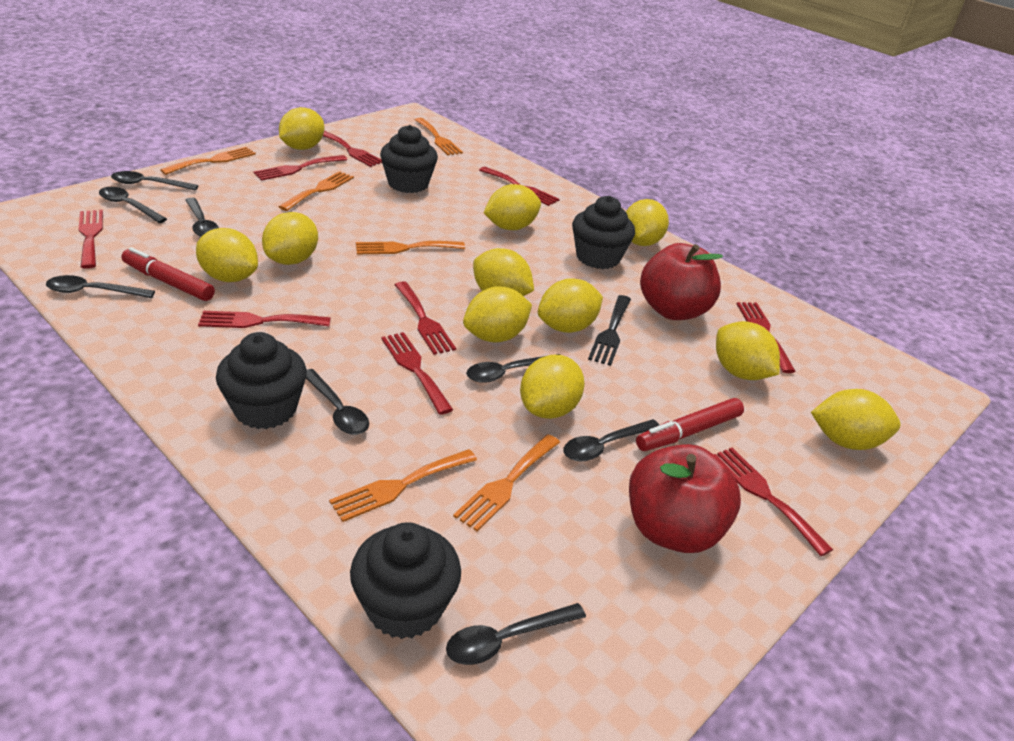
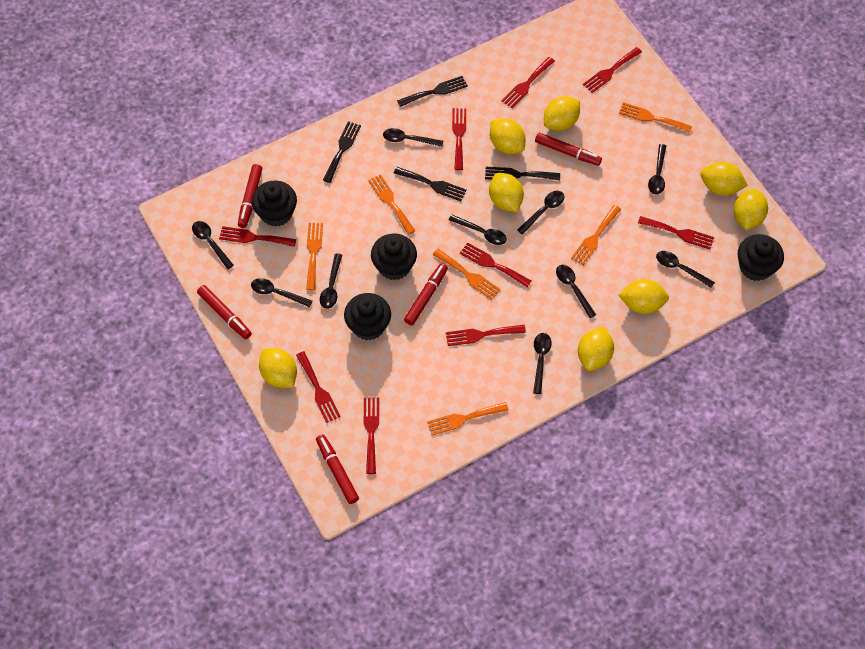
black fork: [588,295,631,366] = 1 -> [323,121,361,183] [394,167,467,201] [397,76,468,107] [485,167,560,180] = 4
black spoon: [46,275,155,298] [99,187,167,223] [111,171,199,191] [185,198,219,237] [306,369,369,435] [446,603,586,665] [466,354,561,383] [563,419,659,461] = 8 -> [192,221,234,269] [251,278,312,307] [320,254,342,309] [383,128,443,147] [449,215,507,245] [517,191,564,235] [533,333,552,394] [556,265,596,318] [648,144,666,195] [656,251,715,288] = 10
red apple: [629,444,741,553] [640,243,723,320] = 2 -> none = 0
red marker: [121,247,215,301] [636,398,744,451] = 2 -> [197,285,252,339] [238,164,262,228] [316,434,359,504] [404,263,448,325] [535,133,602,166] = 5
yellow lemon: [196,228,258,282] [262,212,318,265] [279,107,324,150] [463,286,532,342] [473,248,534,296] [484,184,541,230] [520,355,585,419] [538,278,603,333] [626,199,669,246] [716,321,780,380] [811,389,900,450] = 11 -> [259,348,297,388] [489,173,524,212] [490,119,525,154] [544,96,580,131] [578,327,614,371] [618,279,669,314] [700,162,748,196] [733,189,768,230] = 8

